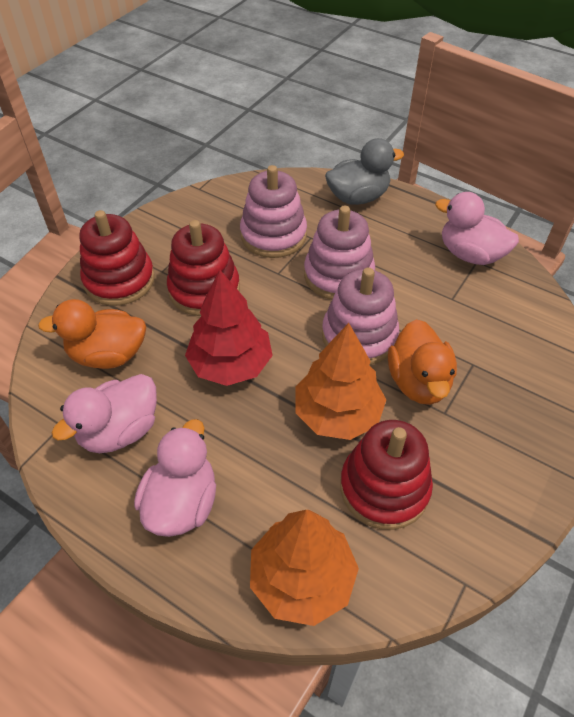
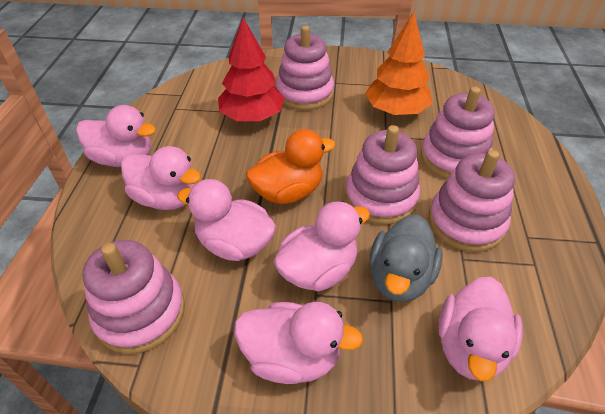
orange duck: [38,299,146,369] [388,319,457,405] = 2 -> [246,129,335,204] = 1
orange tree: [250,510,359,626] [295,323,386,440] = 2 -> [365,12,432,115] = 1
pink duck: [52,374,157,453] [134,419,216,537] [435,192,519,265] = 3 -> [76,105,156,167] [121,146,201,210] [177,179,276,261] [234,302,363,384] [274,201,370,292] [438,277,523,381] = 6
pink stacking toy: [240,165,307,258] [304,206,375,300] [322,267,399,365] = 3 -> [82,240,185,354] [276,25,334,110] [345,125,420,225] [421,87,495,179] [429,150,515,252] = 5
red stacking toy: [79,210,155,306] [167,220,240,316] [340,420,433,530] = 3 -> none = 0

